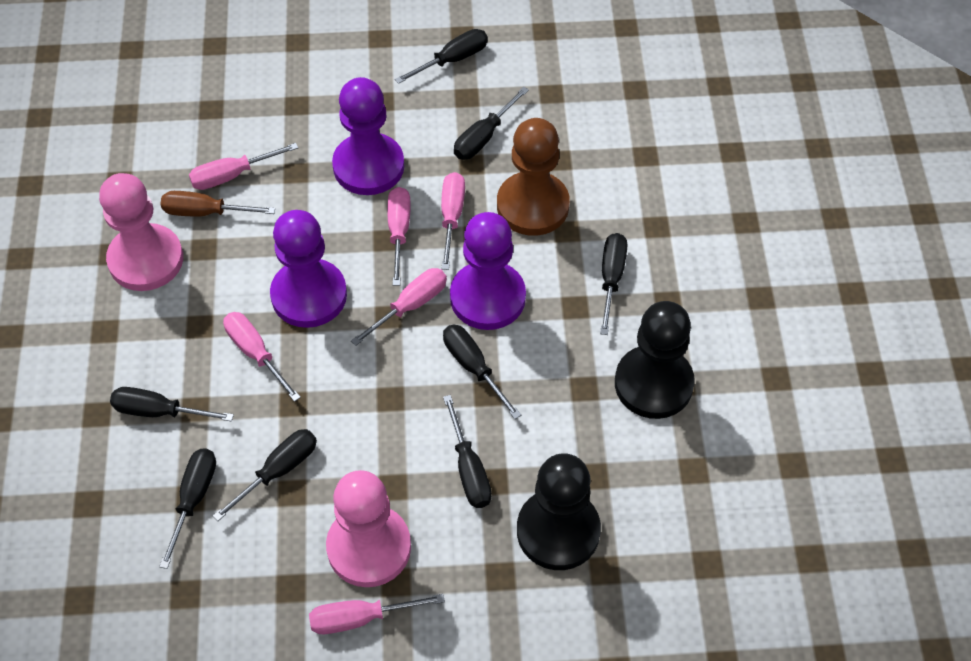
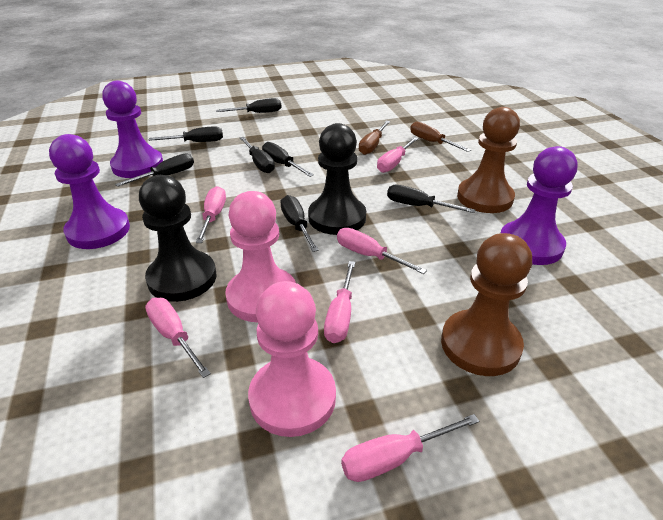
black screwdriver: [110,387,234,422] [159,448,216,569] [213,429,317,521] [395,29,488,84] [443,325,521,419] [443,395,492,508] [454,87,529,160] [600,233,627,335] = 8 -> [115,153,194,187] [149,126,223,142] [216,98,282,113] [240,137,275,173] [262,142,314,177] [280,195,319,252] [387,185,475,213] = 7
brown pawn: [497,118,570,236] = 1 -> [441,233,532,376] [457,107,520,213] = 2
brown screwdriver: [161,191,275,217] = 1 -> [359,121,390,155] [410,122,471,152] = 2

